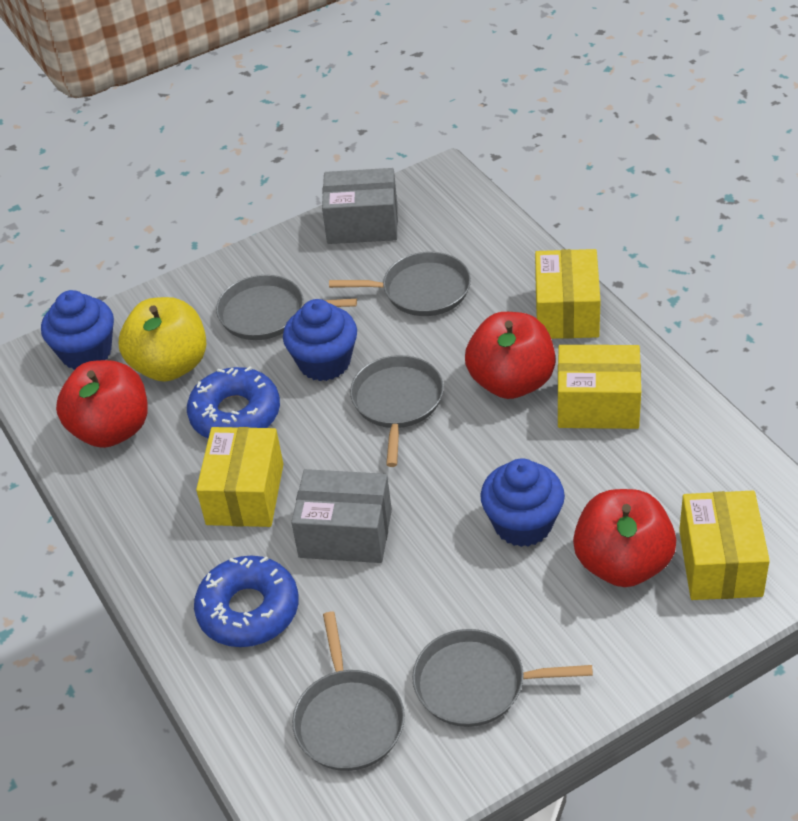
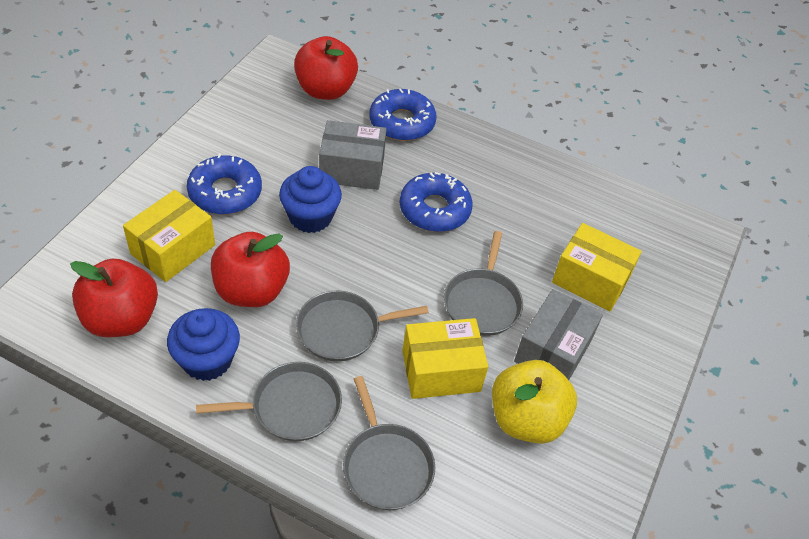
blue cupcake: [41,290,114,370] [283,299,357,381] [480,458,565,547] = 3 -> [167,308,240,381] [279,166,342,233] = 2
blue donut: [187,366,280,438] [194,556,299,647] = 2 -> [187,154,262,215] [369,89,436,141] [400,172,473,232] = 3
grey pan: [216,275,357,340] [292,612,405,771] [329,252,471,316] [350,355,444,467] [412,629,593,727] = 5 -> [196,362,342,441] [296,291,429,361] [343,376,435,510] [444,231,523,336] = 4
yellow box: [196,427,283,527] [535,249,601,339] [558,345,641,429] [679,491,770,600] = 4 -> [123,190,215,282] [402,318,488,399] [552,223,642,311] = 3

